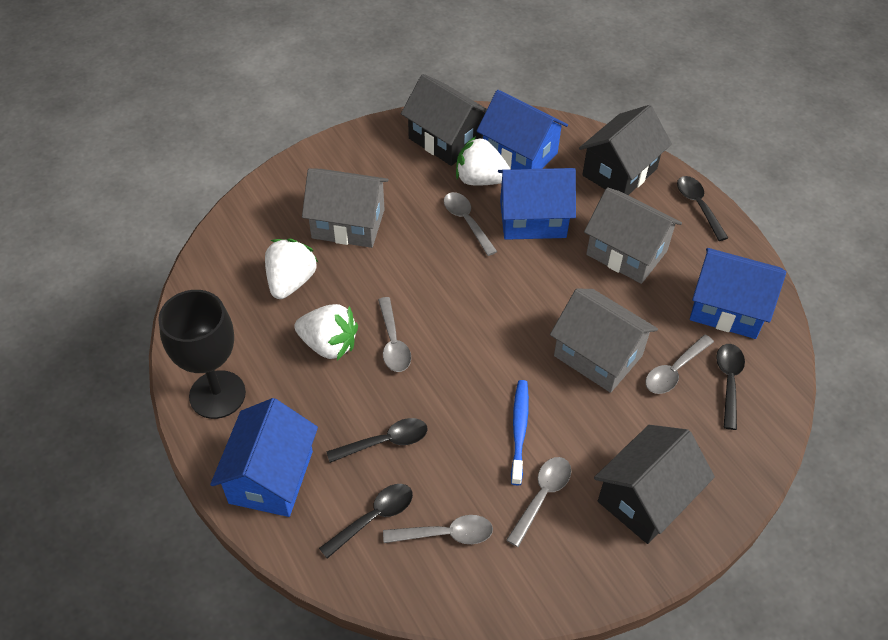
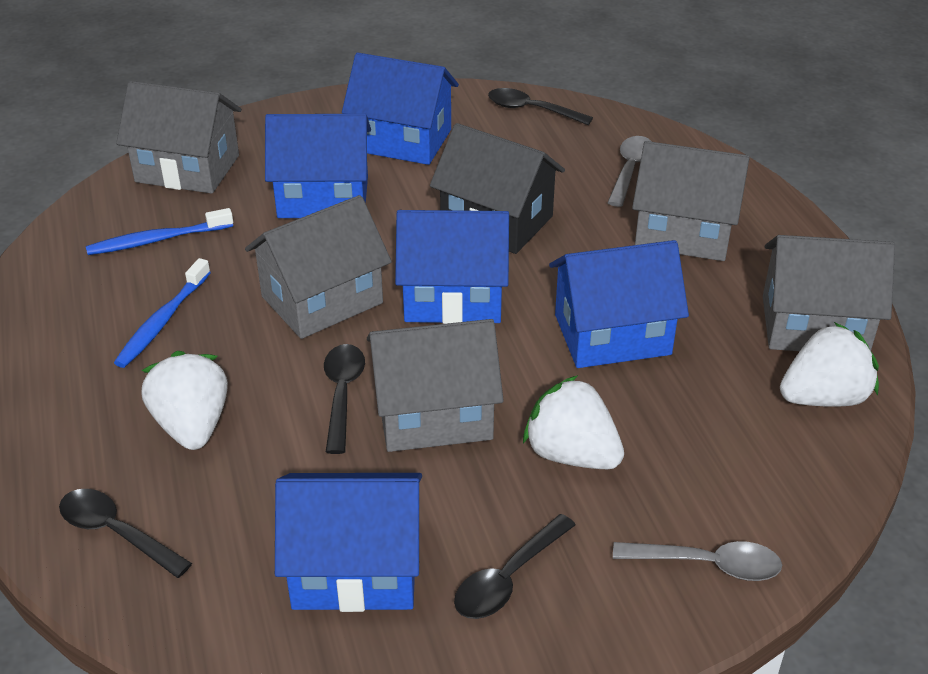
black goblet: [158,290,246,419] = 1 -> none = 0
black house: [401,74,487,166] [579,105,672,195] [594,425,715,544] = 3 -> [430,123,565,254] = 1
blue house: [210,398,318,517] [477,90,568,169] [498,168,576,240] [690,248,786,339] = 4 -> [265,114,371,218] [275,473,422,612] [342,53,459,165] [395,210,509,324] [549,240,689,368] = 5
blue toothbrush: [511,380,529,486] = 1 -> [86,208,233,255] [114,258,211,368] = 2
grey house: [302,168,389,248] [550,288,658,393] [584,187,682,284] = 3 -> [116,81,242,194] [245,195,392,339] [367,319,504,452] [632,141,750,261] [763,235,895,351] = 5
grey spoon: [378,297,411,372] [383,515,493,544] [444,192,497,256] [506,457,571,547] [645,335,714,394] = 5 -> [607,136,652,207] [613,541,782,581] = 2

